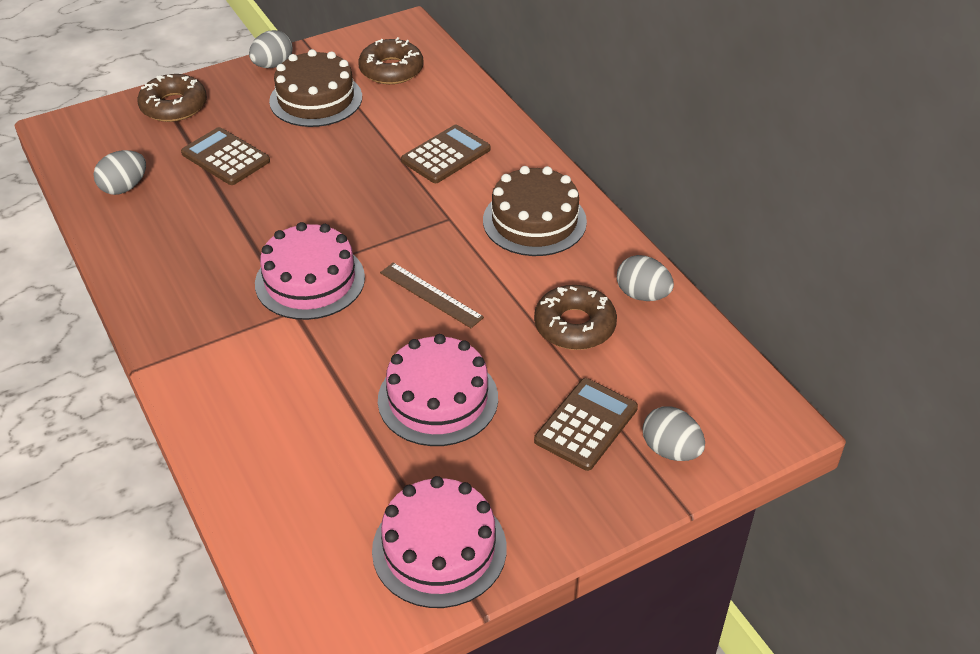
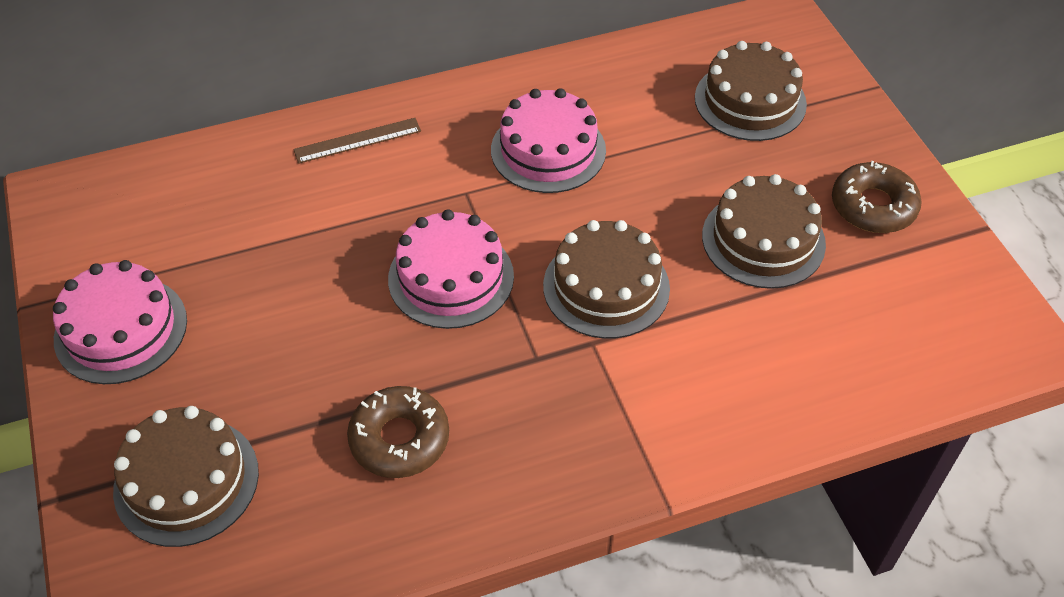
brown cake: [269,49,362,127] [483,166,587,256] = 2 -> [113,406,259,547] [543,220,670,339] [695,41,807,141] [702,174,826,289] = 4
brown calculator: [181,127,270,185] [401,125,490,183] [534,378,638,471] = 3 -> none = 0
brown donut: [137,74,207,122] [358,37,424,84] [534,285,617,350] = 3 -> [347,386,449,478] [832,161,922,233] = 2
grey egg: [94,150,146,195] [249,30,292,68] [617,255,674,301] [643,406,705,461] = 4 -> none = 0

